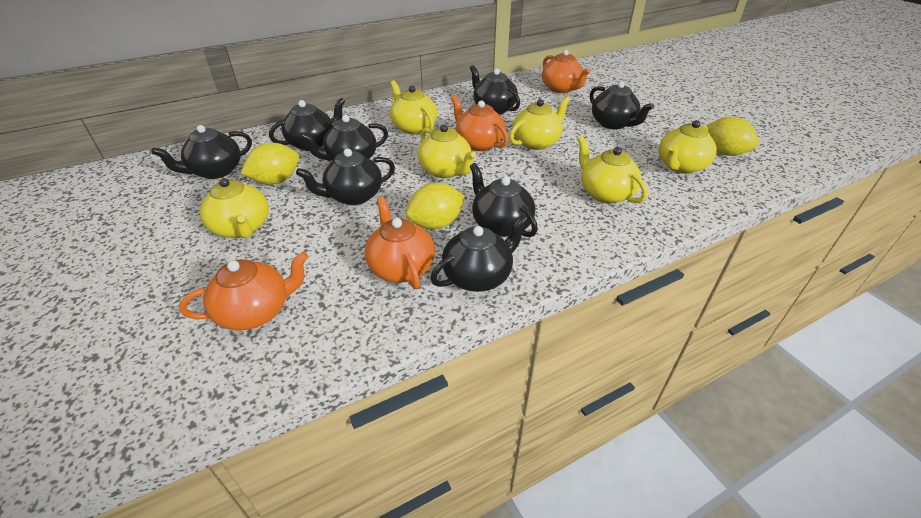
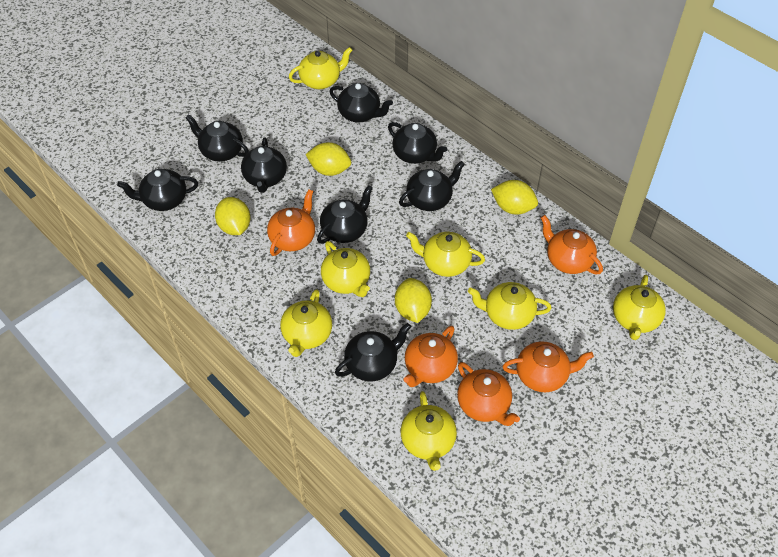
orange teapot: [179,252,309,331] [365,196,435,289] [451,95,509,151] [542,50,591,93] = 4 -> [267,189,315,256] [404,326,458,387] [457,362,520,426] [502,342,594,392] [541,215,603,274] = 5
yellow lemon: [241,143,299,185] [406,183,465,229] [706,117,759,156] = 3 -> [215,197,251,235] [305,142,351,176] [395,278,432,323] [491,180,538,215] = 4
yellow teapot: [200,178,269,238] [390,80,437,134] [418,124,476,178] [509,96,570,150] [577,136,648,204] [659,120,717,174] = 6 -> [280,289,332,357] [289,47,353,89] [321,241,370,297] [401,391,457,471] [406,232,485,277] [468,282,552,330] [613,275,666,340] = 7

